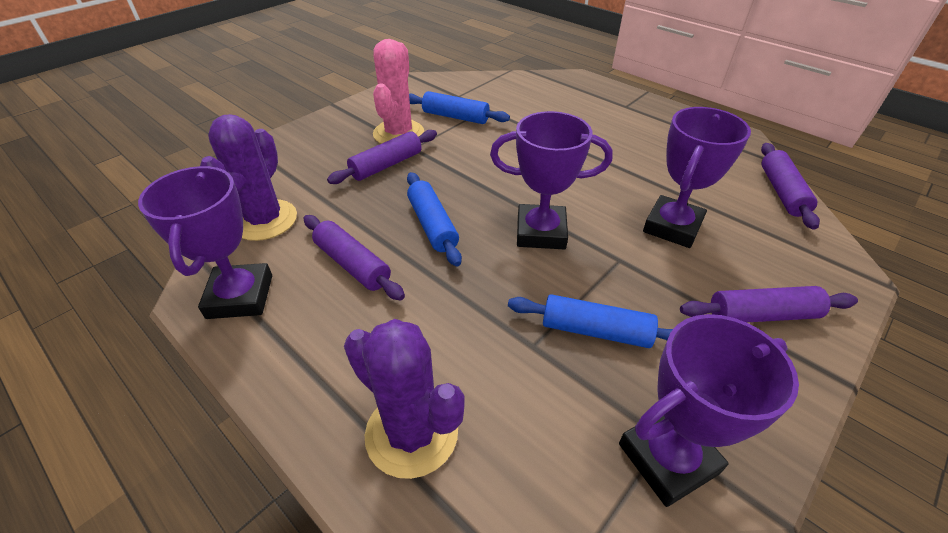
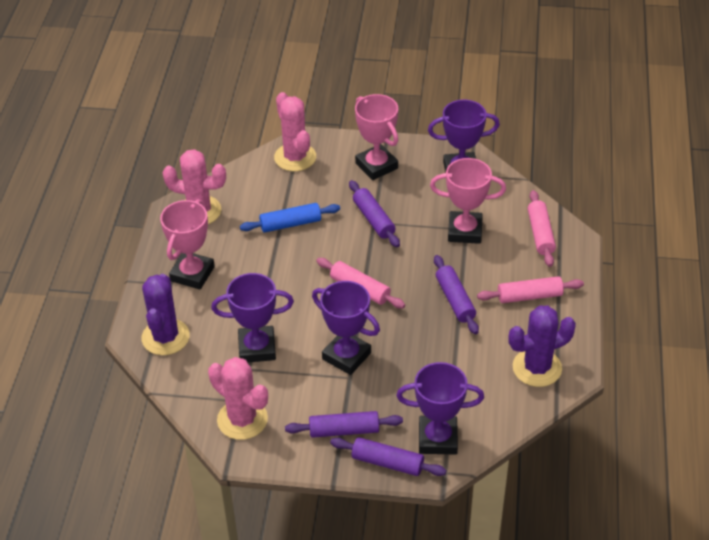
blue rolling pin: [407,172,462,267] [409,91,510,124] [508,294,673,348] = 3 -> [240,203,340,233] = 1
pink cactus: [373,39,424,144] = 1 -> [163,149,226,224] [208,357,268,440] [274,92,316,171] = 3
pink rolling pin: none = 0 -> [316,258,405,308] [477,276,584,303] [528,190,556,267] = 3
pink trophy: none = 0 -> [160,199,215,289] [355,94,398,180] [430,158,506,244] = 3

